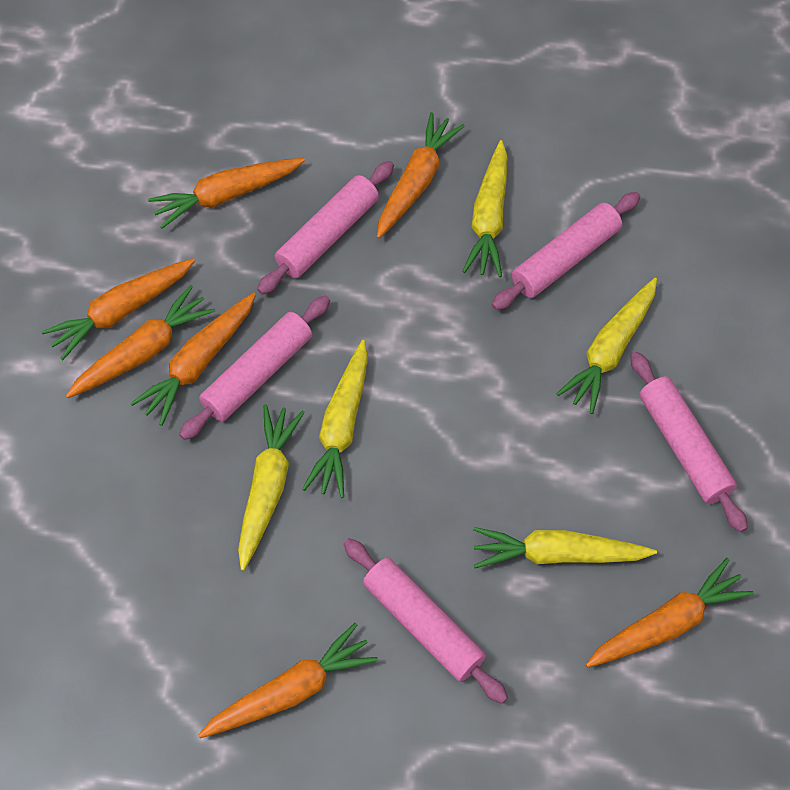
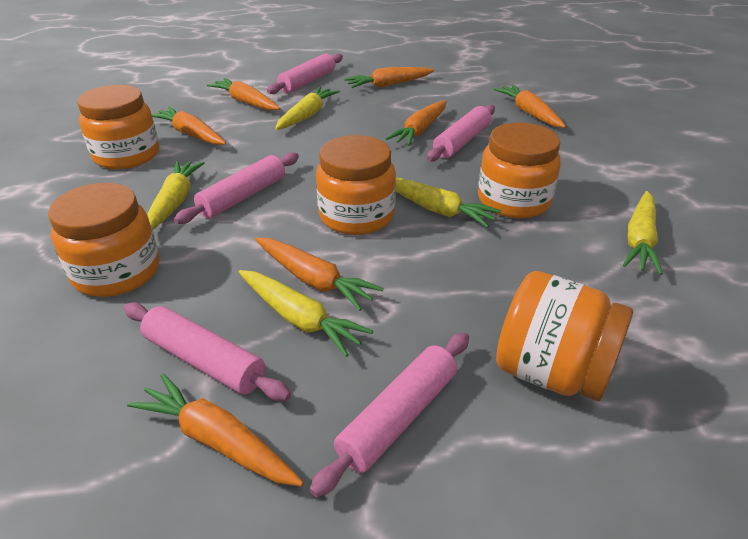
orange jar: none = 0 -> [48,183,159,297] [77,85,159,169] [316,135,396,235] [478,122,561,218] [496,271,633,401] = 5

